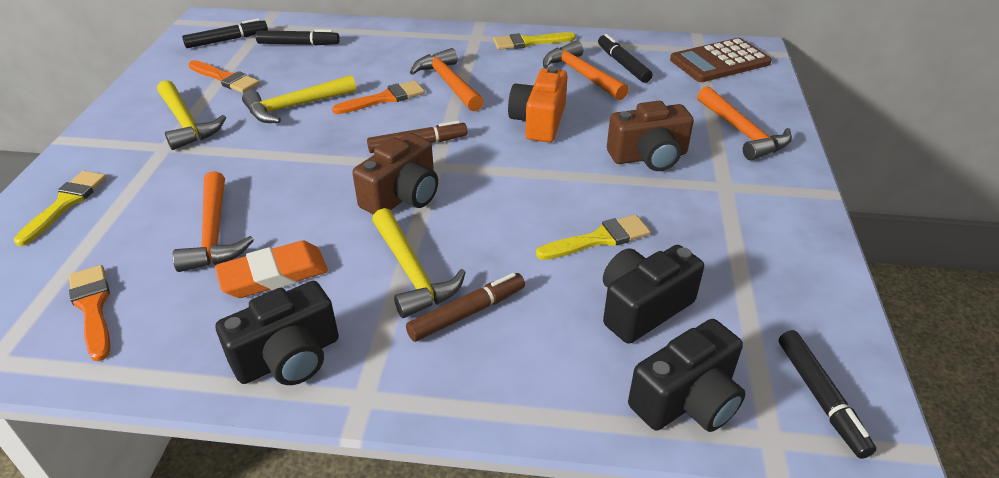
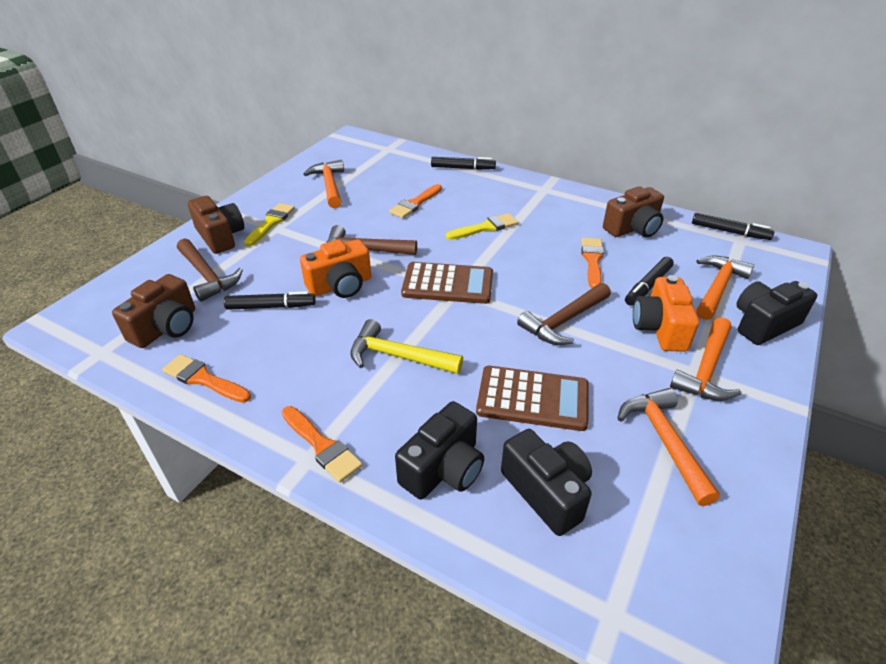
brown calculator: [670,38,772,82] = 1 -> [401,262,493,304] [476,366,589,431] = 2
brown camera: [352,133,438,214] [607,101,694,171] = 2 -> [112,274,195,348] [187,196,244,254] [603,186,664,237] = 3
brown hammer: none = 0 -> [177,238,243,302] [326,225,417,255] [517,283,611,345] = 3
brown marker: [367,120,468,153] [406,273,525,342] = 2 -> none = 0
orange brush: [69,265,110,361] [188,60,260,93] [332,80,425,114] = 3 -> [162,354,251,403] [282,406,363,483] [389,184,442,218] [581,238,604,288] = 4
orange camera: [508,66,567,142] = 1 -> [300,239,371,298] [633,275,699,352] = 2
orange eraser: [215,241,328,298] = 1 -> none = 0
yellow brush: [14,171,107,246] [493,32,576,50] [536,214,650,260] = 3 -> [244,203,295,246] [446,213,518,240] = 2
yellow hammer: [157,80,226,150] [242,75,356,123] [372,208,466,318] = 3 -> [350,319,463,374] = 1

